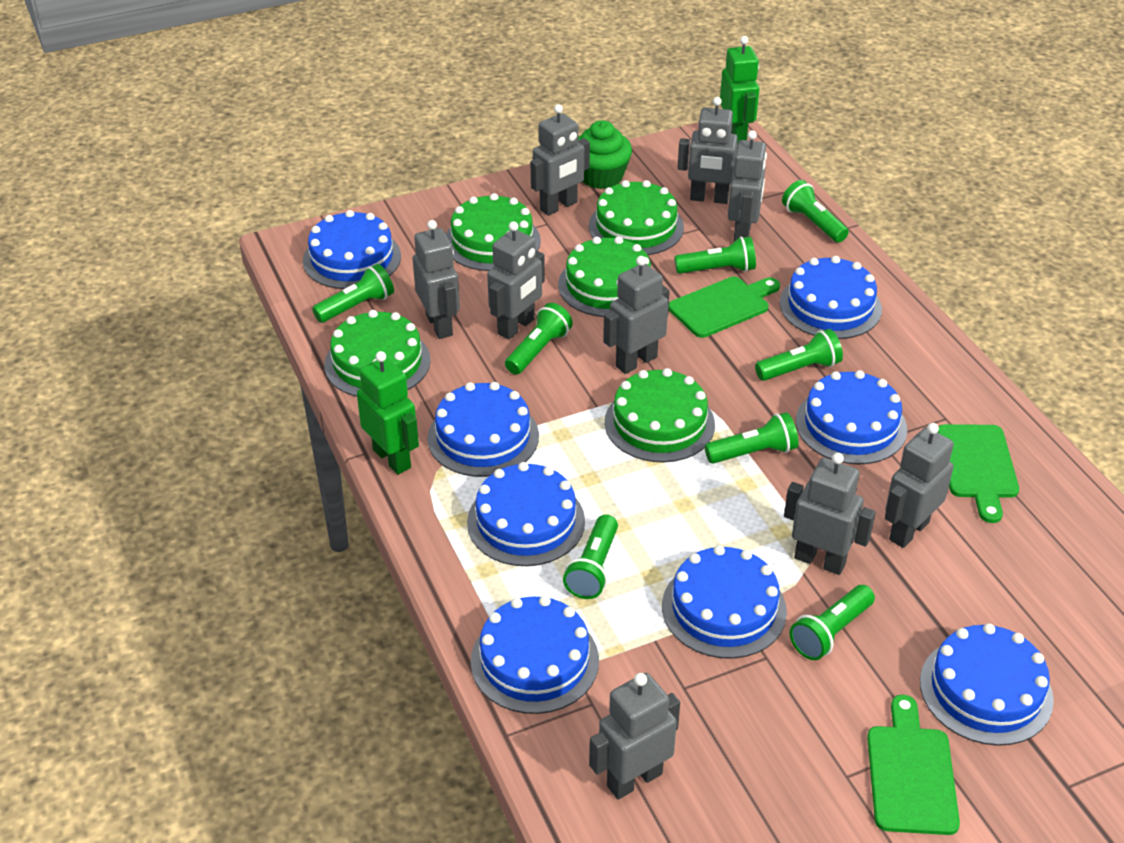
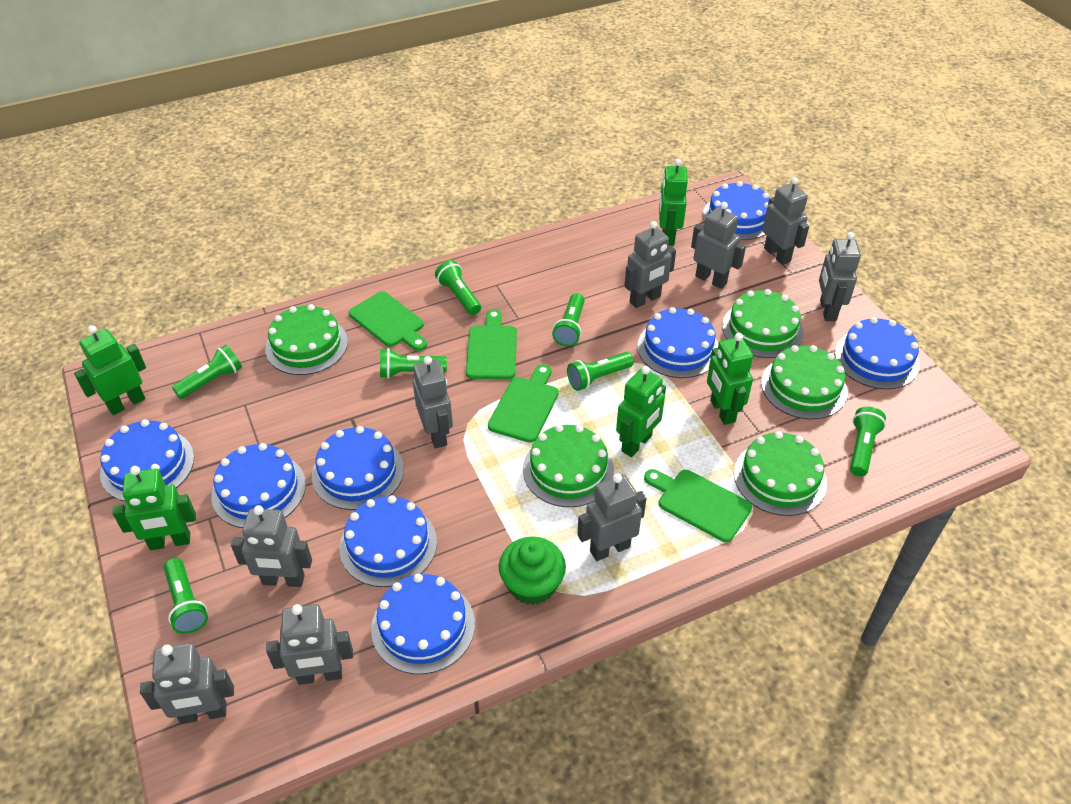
green cutting board: [668,277,780,338] [867,695,960,835] [937,424,1019,523] = 3 -> [349,291,427,351] [466,309,517,379] [488,364,559,443] [644,469,752,542] = 4
green flashlight: [312,264,394,323] [505,303,573,374] [563,514,618,599] [675,236,756,274] [705,412,798,464] [755,329,843,381] [782,180,849,243] [789,585,875,660] = 8 -> [164,558,208,634] [172,345,242,399] [380,348,447,379] [435,260,481,315] [552,293,585,347] [567,352,634,391] [850,407,886,476] = 7
green robot: [357,351,419,475] [720,36,759,144] = 2 -> [74,325,146,415] [112,466,196,550] [616,366,666,457] [659,159,688,246] [707,333,753,425] = 5

